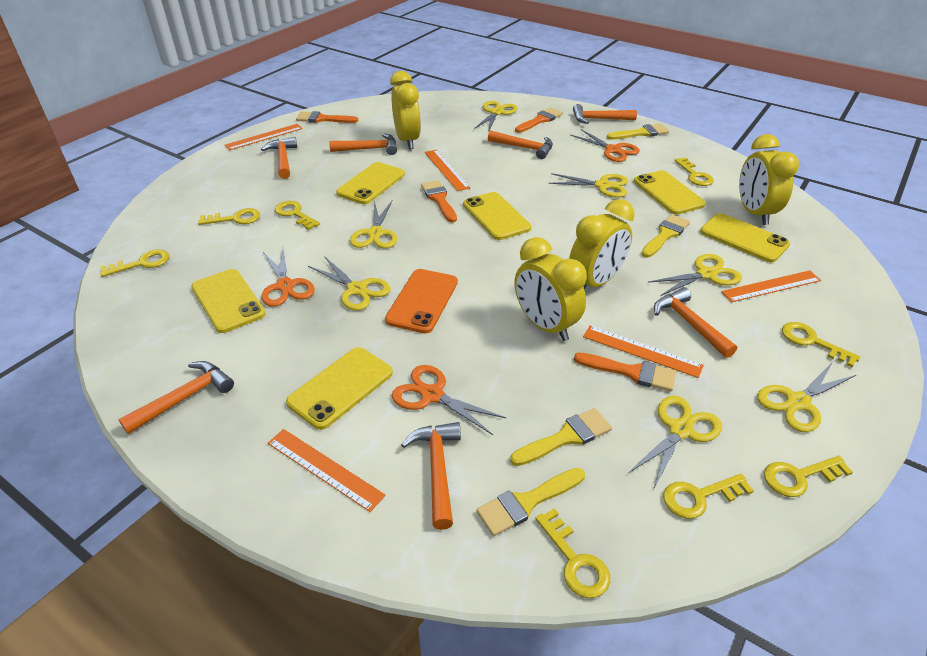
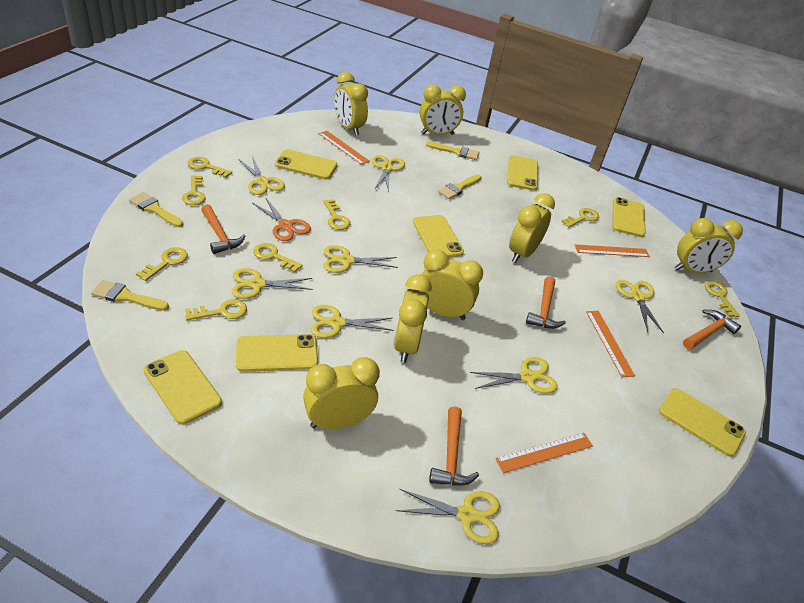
orange brush: [296,111,358,123] [421,180,457,222] [515,108,563,133] [574,353,676,392] = 4 -> none = 0
orange hammer: [118,361,234,434] [261,137,297,179] [329,134,397,155] [401,422,461,530] [488,131,553,159] [573,104,637,124] [654,287,737,358] = 7 -> [201,204,246,254] [429,406,479,485] [526,277,566,329] [683,310,741,350] = 4
orange phone: [385,269,458,334] = 1 -> none = 0
orange ruler: [225,124,303,150] [268,429,386,512] [425,150,470,191] [583,326,704,378] [721,270,821,302] = 5 -> [319,131,370,165] [495,433,593,473] [575,244,650,257] [586,311,635,377] = 4
orange scissors: [261,249,315,307] [392,365,506,435] [571,129,640,162] = 3 -> [252,197,311,241] = 1
yellow clock: [390,71,421,149] [515,237,587,341] [569,199,635,289] [739,134,799,225] = 4 -> [303,357,380,429] [334,72,368,136] [394,274,432,363] [420,84,466,135] [422,249,483,320] [509,193,555,263] [675,218,743,273] = 7
yellow phone: [191,269,266,333] [286,347,393,430] [336,162,405,204] [463,192,531,240] [634,170,706,214] [700,213,790,262] = 6 -> [143,350,222,425] [236,334,318,372] [275,149,338,179] [413,215,464,257] [507,155,538,191] [612,197,646,237] [659,388,746,457] = 7
yellow scissors: [308,256,391,311] [350,201,397,249] [474,101,517,133] [549,173,628,198] [628,396,722,488] [648,254,742,296] [757,362,856,432] = 7 -> [231,268,313,299] [238,156,285,195] [311,305,394,338] [323,245,398,273] [372,155,405,192] [396,489,500,544] [470,357,558,394] [616,280,664,333] = 8

